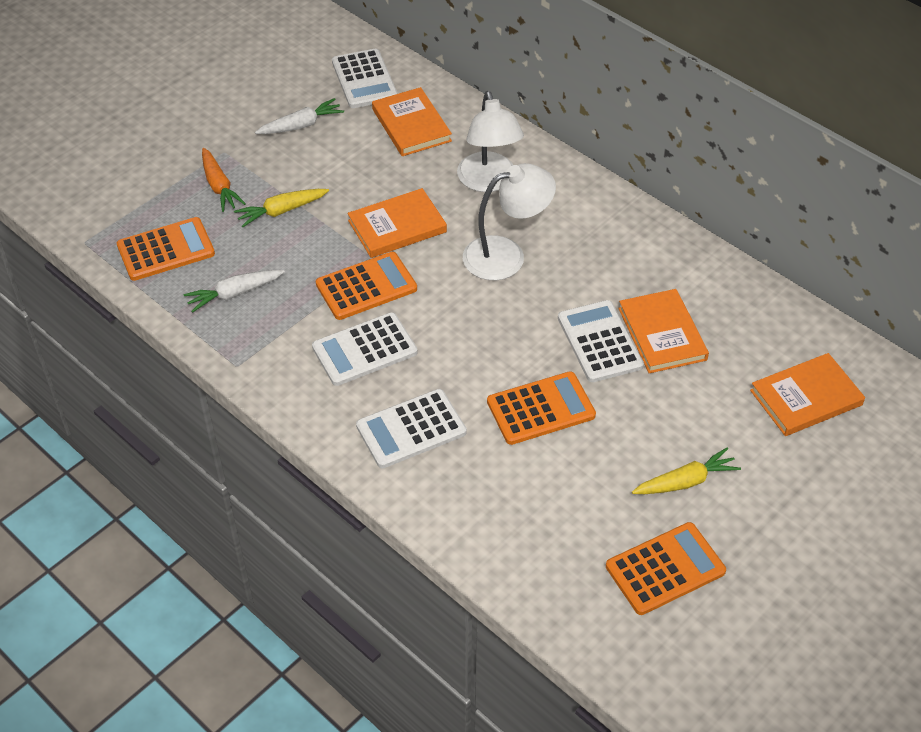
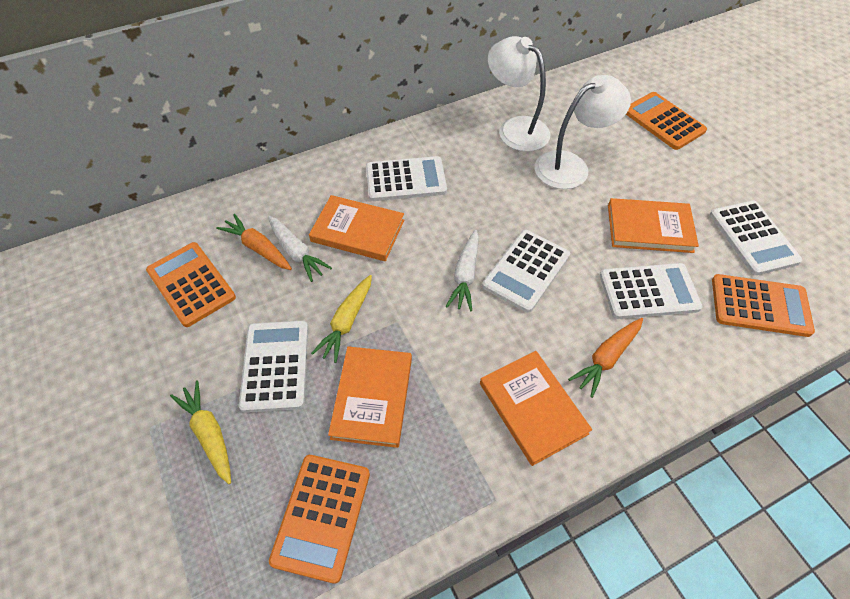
orange carrot: [202,148,246,212] = 1 -> [216,214,292,270] [568,318,643,398] = 2
white calculator: [312,312,418,386] [332,49,398,108] [356,389,467,468] [558,300,644,382] = 4 -> [239,321,308,413] [366,156,447,201] [482,230,570,313] [600,263,703,319] [710,200,802,275] = 5

